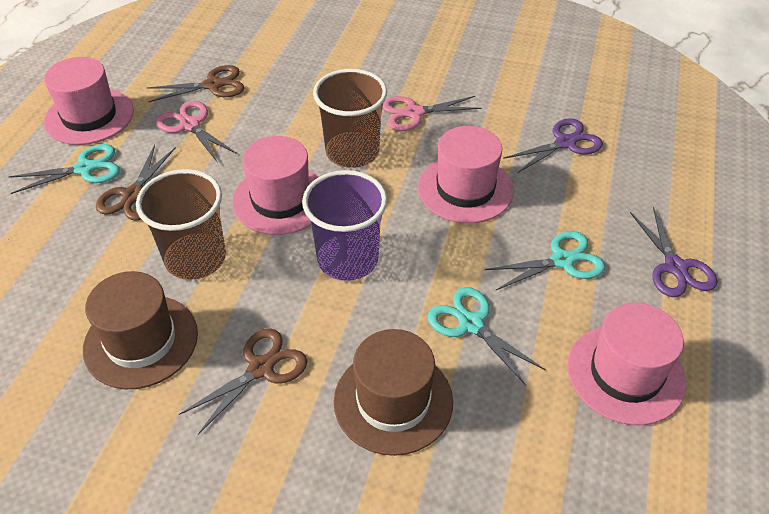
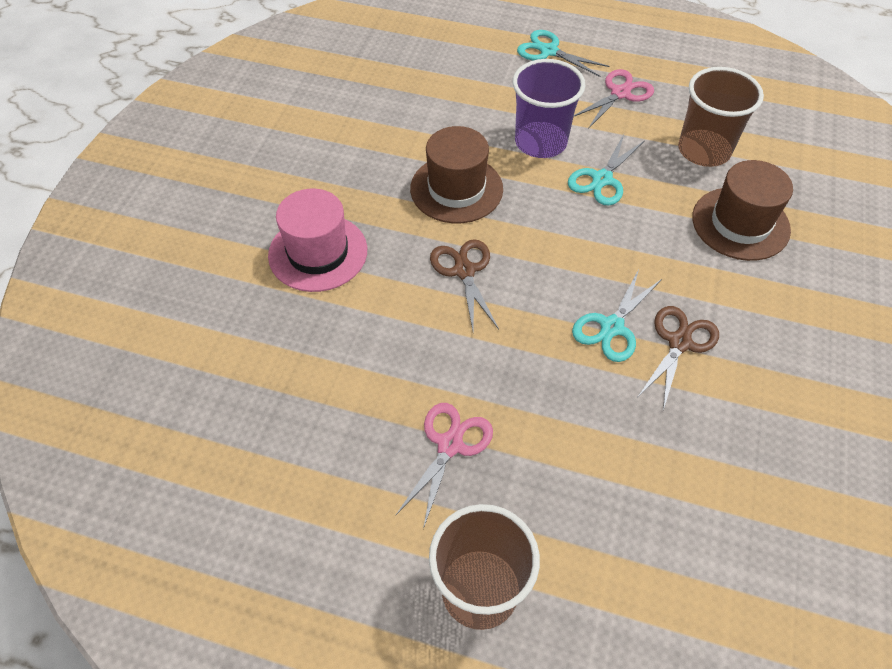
brown scissors: [96,145,176,221] [147,65,244,102] [179,328,307,435] = 3 -> [430,239,499,330] [637,306,719,411] = 2
pink hat: [44,57,134,145] [232,136,319,235] [418,126,514,223] [567,303,686,425] = 4 -> [268,189,367,292] = 1
purple scissors: [503,118,603,173] [630,207,718,297] = 2 -> none = 0

